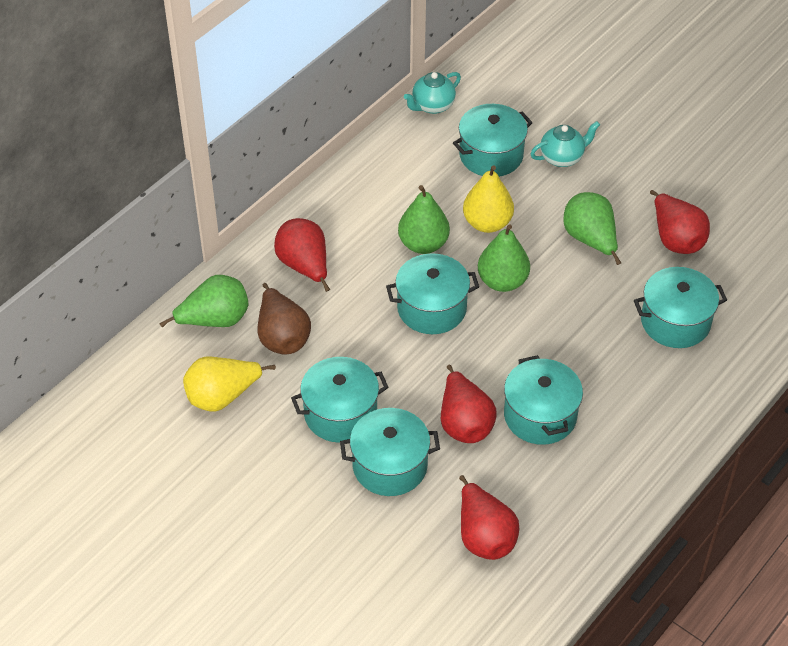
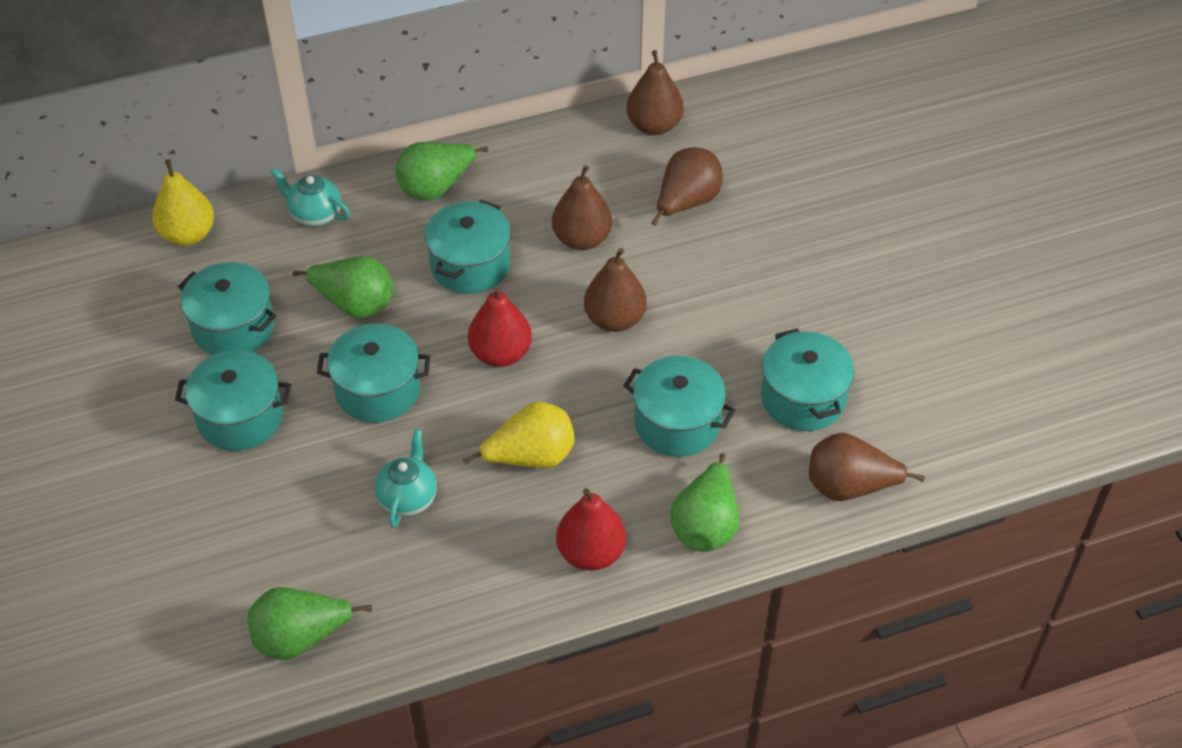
brown pear: [258,283,311,354] = 1 -> [552,165,612,250] [584,248,647,332] [627,50,684,135] [651,147,723,226] [809,433,925,501] = 5
red pear: [274,218,330,292] [441,365,497,443] [459,475,519,560] [650,190,710,254] = 4 -> [468,286,532,367] [556,488,626,571] = 2

